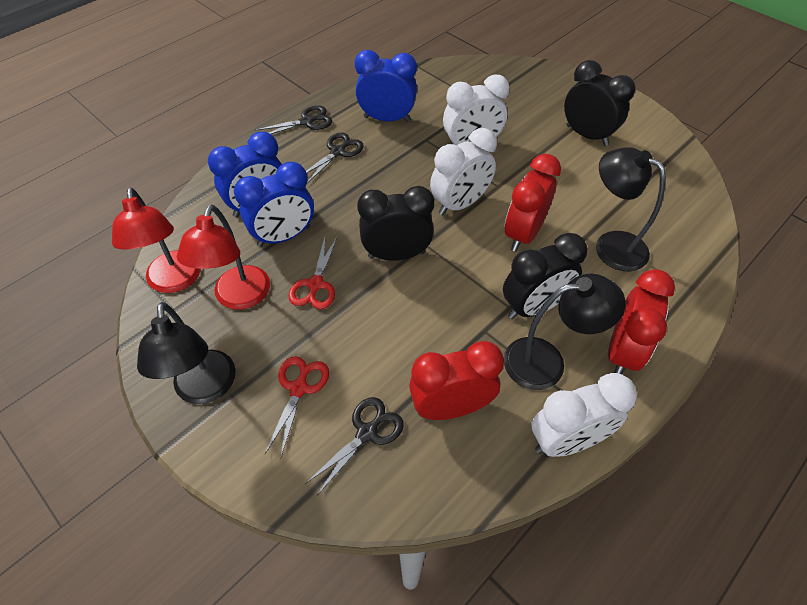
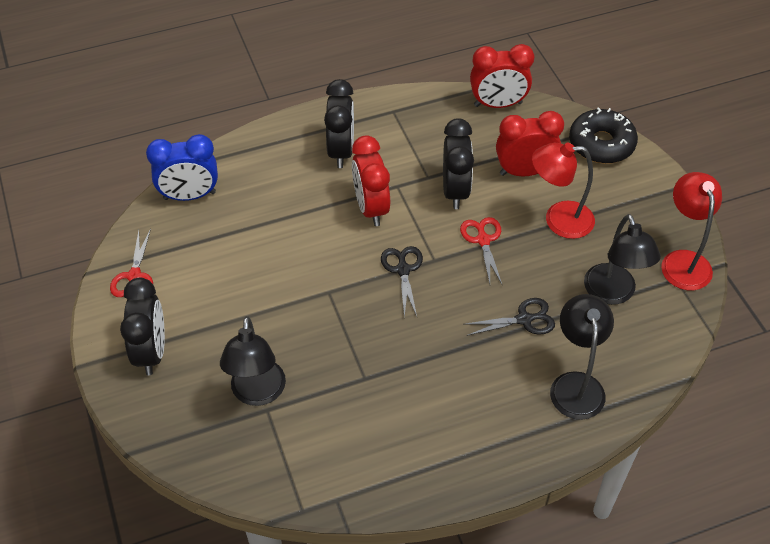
black donut: none = 0 -> [569,107,638,164] = 1
black scissors: [255,105,332,134] [305,397,404,494] [306,132,364,183] = 3 -> [381,246,423,318] [463,298,555,336] = 2
blue clock: [208,132,282,217] [234,162,314,247] [355,50,417,122] = 3 -> [146,134,218,201] = 1
white clock: [430,128,497,215] [443,75,510,145] [531,373,637,457] = 3 -> none = 0

